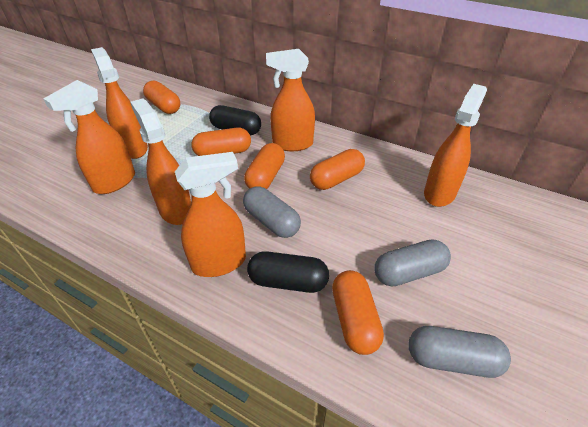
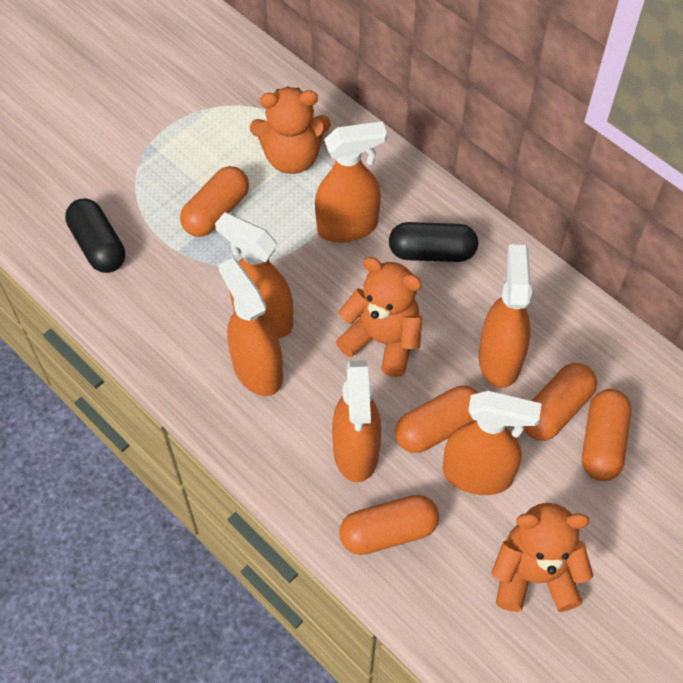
grey capsule: [243,186,301,238] [374,240,451,287] [408,326,511,378] = 3 -> none = 0
orange teddy bear: none = 0 -> [250,87,331,174] [336,257,422,377] [491,503,594,612] = 3

